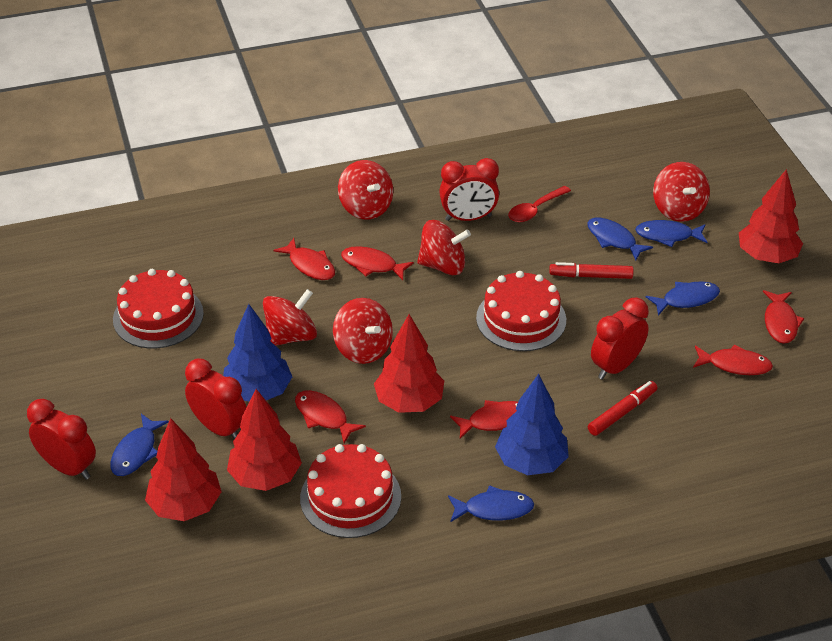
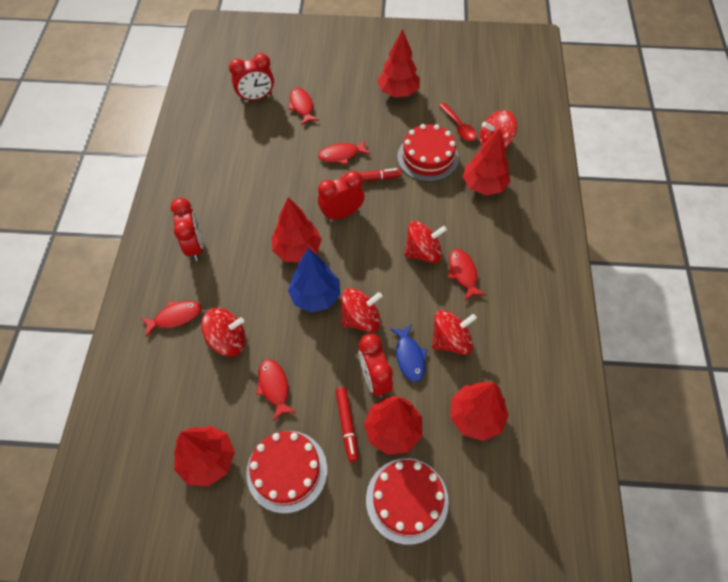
blue fish: [110,414,169,476] [448,485,534,522] [587,218,653,260] [635,220,708,247] [646,281,720,315] = 5 -> [390,324,427,382] = 1
blue tree: [223,304,292,401] [495,374,569,475] = 2 -> [288,248,340,312] = 1
red fish: [273,238,335,280] [295,390,366,443] [341,246,414,280] [450,400,518,439] [693,344,773,375] [763,290,804,344] = 6 -> [140,301,201,337] [256,359,297,421] [288,88,319,125] [318,140,370,164] [448,249,486,300] = 5
red tree: [145,418,221,521] [227,389,302,491] [374,314,444,413] [739,169,803,263] = 4 -> [174,426,235,486] [272,197,322,262] [364,396,422,455] [377,29,420,97] [450,382,509,441] [463,128,510,195] = 6

